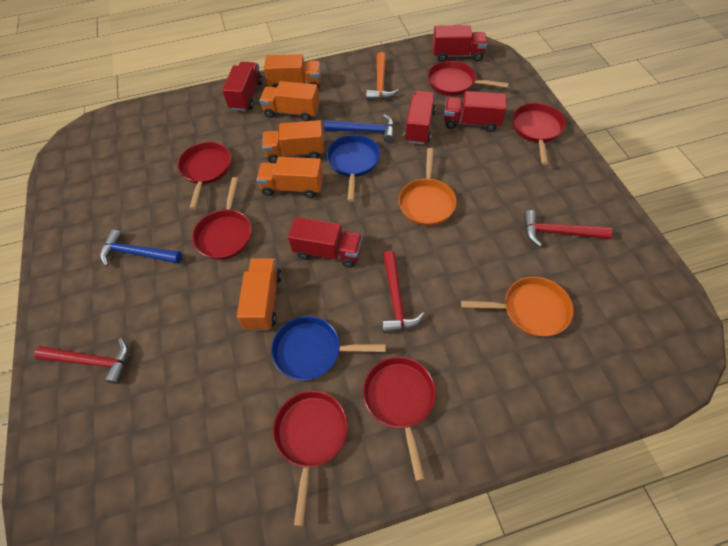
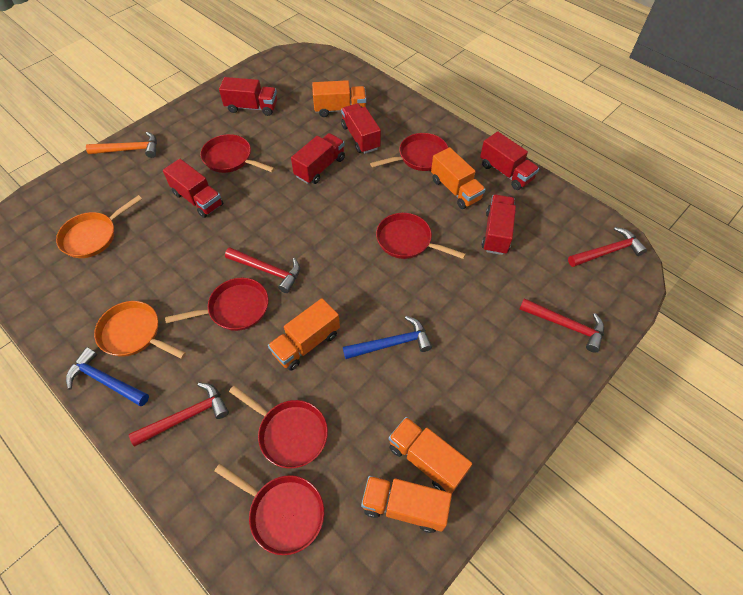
blue pan: [271,316,386,381] [327,134,380,202] = 2 -> none = 0
red hammer: [34,338,129,384] [382,251,425,334] [524,210,612,247] = 3 -> [129,383,229,446] [225,248,300,293] [519,298,604,352] [568,227,647,267] = 4
red truck: [222,62,263,111] [288,217,363,268] [404,91,436,145] [433,25,487,62] [444,91,506,132] = 5 -> [163,159,223,218] [219,77,277,116] [291,133,345,184] [341,103,381,154] [480,131,539,190] [482,195,516,255] = 6

